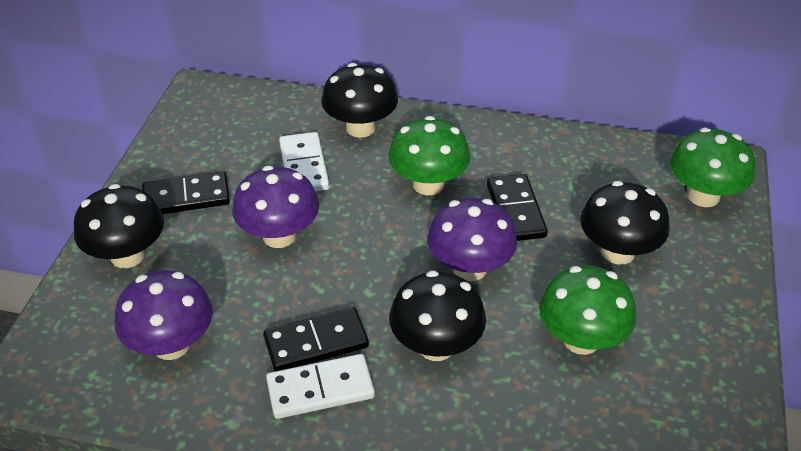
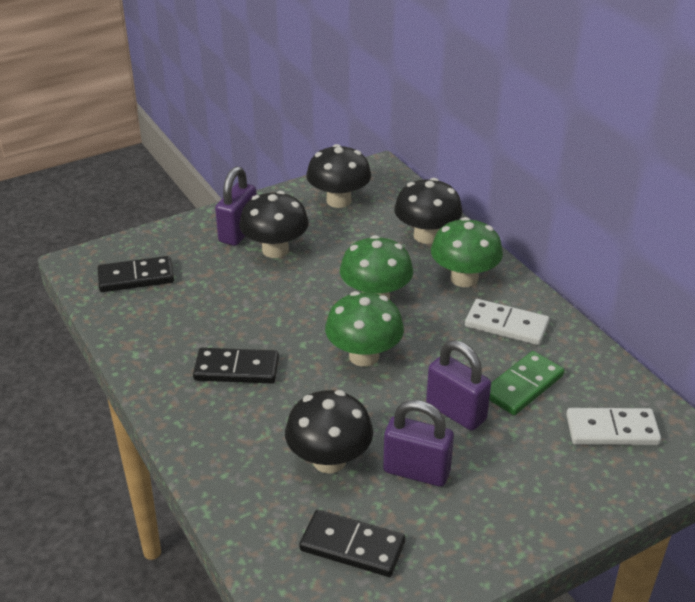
green domino: none = 0 -> [489,351,564,415] = 1
purple mushroom: [115,270,213,360] [232,166,319,248] [427,198,517,282] = 3 -> none = 0
purple padlock: none = 0 -> [215,166,256,246] [383,400,454,487] [426,340,491,431] = 3

